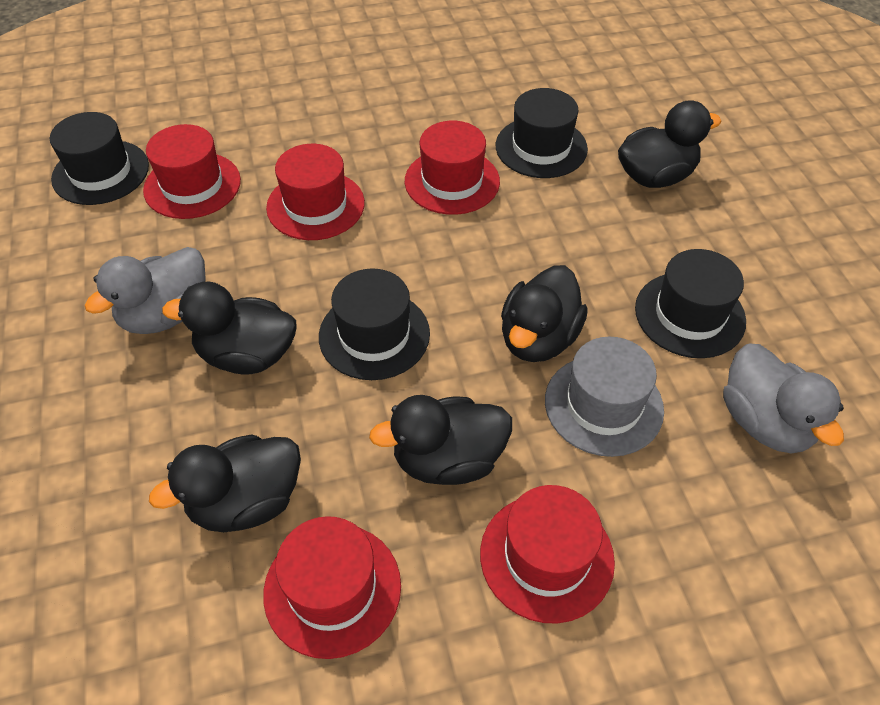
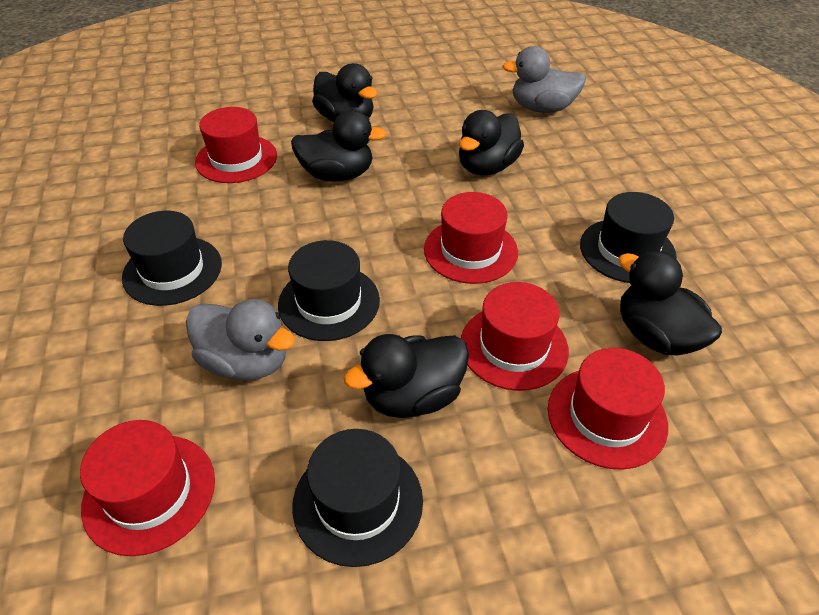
grey hat: [545,337,664,457] = 1 -> none = 0

